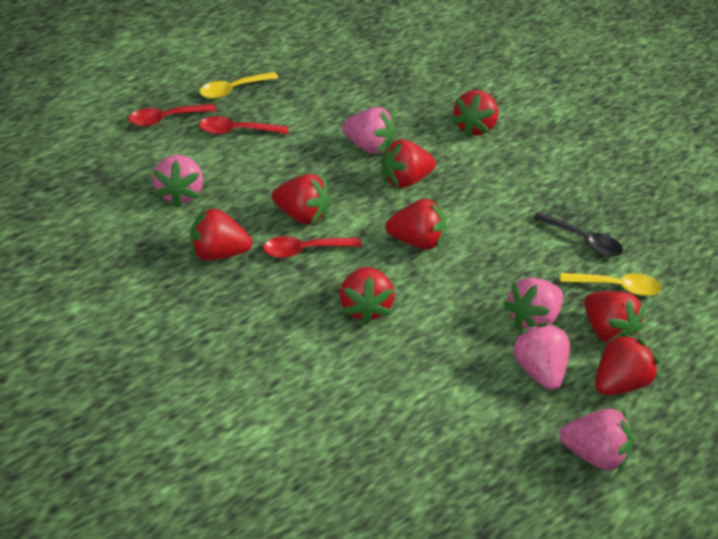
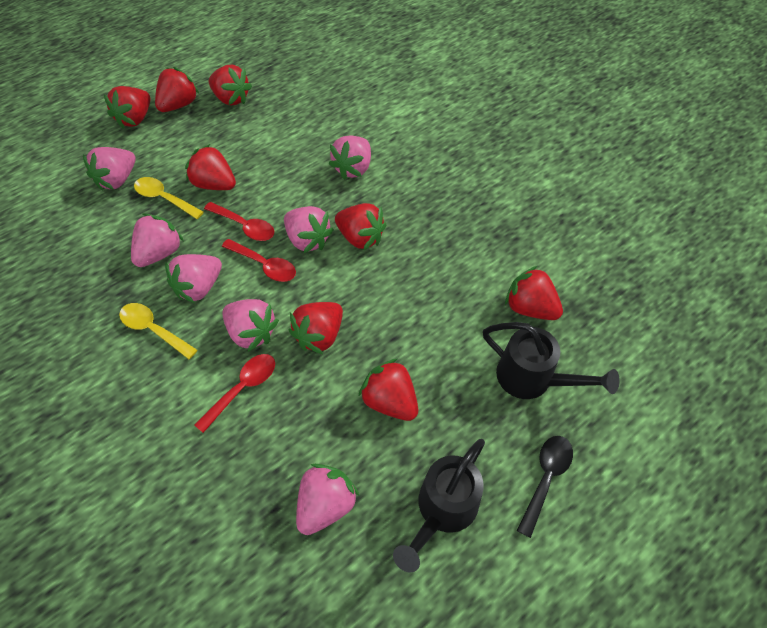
black watering can: none = 0 -> [393,439,485,572] [483,322,620,399] = 2
pink strawberry: [153,155,203,207] [342,107,396,154] [504,278,563,329] [510,323,570,390] [559,409,633,472] = 5 -> [83,147,136,191] [131,214,184,267] [165,254,222,303] [222,299,279,352] [284,206,334,253] [296,464,360,535] [329,136,371,180] = 7

